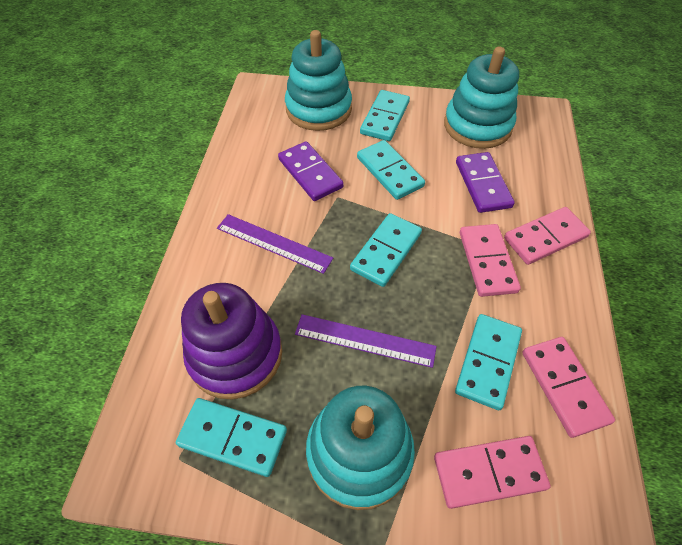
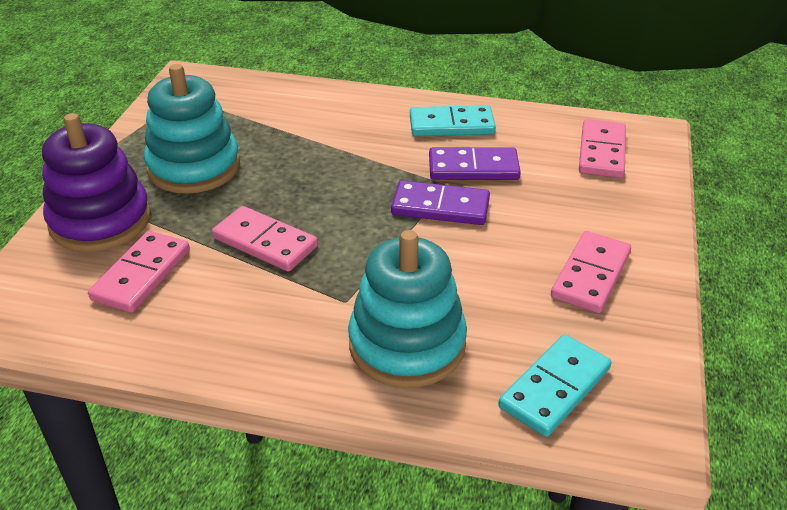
purple ruler: [217,214,333,274] [295,314,437,368] = 2 -> none = 0
turquoise domino: [176,398,287,477] [350,213,422,287] [357,140,425,200] [360,90,410,141] [455,314,522,410] = 5 -> [410,105,496,136] [498,334,611,437] = 2
turquoise stacking toy: [285,30,352,131] [306,386,415,510] [444,47,519,149] = 3 -> [144,64,240,194] [348,230,467,388] = 2

